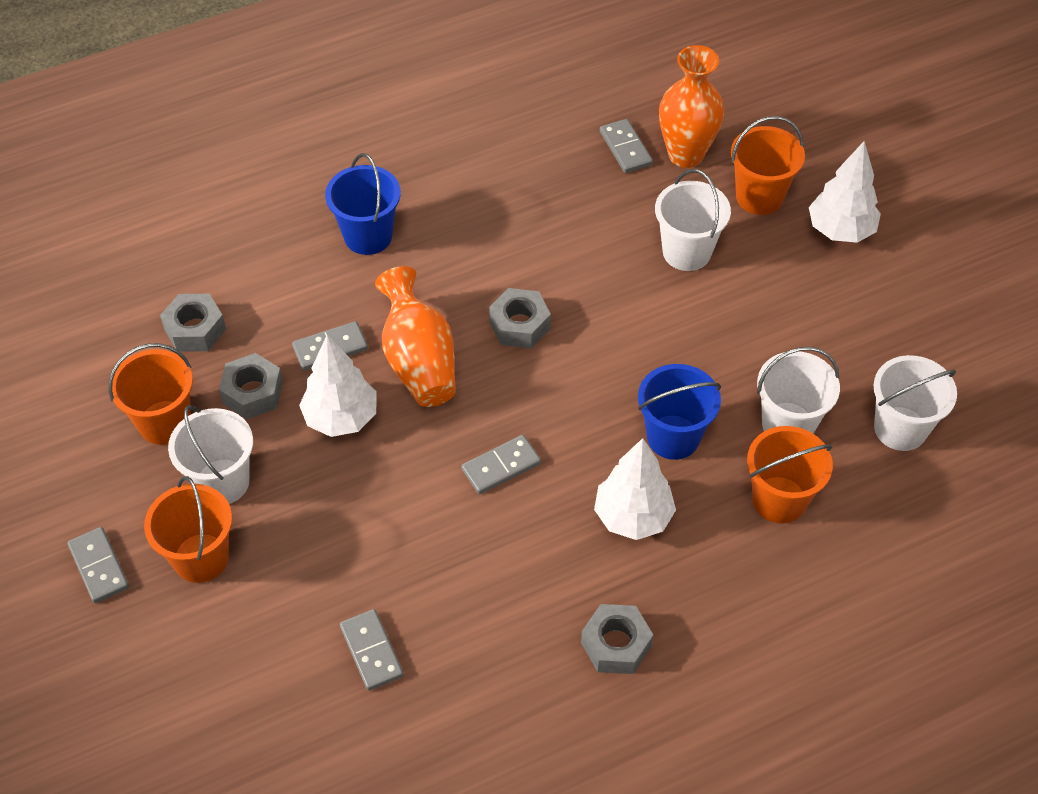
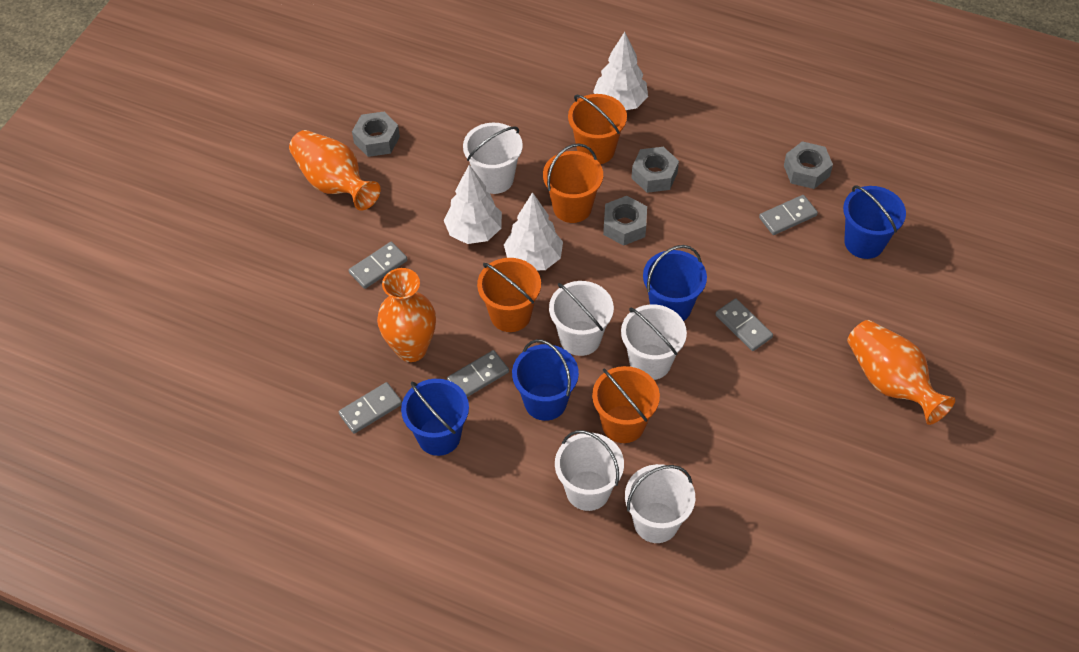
blue bucket: [325,153,401,255] [638,364,721,460] = 2 -> [401,379,469,456] [512,339,579,421] [643,245,707,321] [843,186,906,259] = 4
orange vase: [375,266,456,407] [659,45,724,168] = 2 -> [289,130,380,210] [377,268,436,362] [847,320,955,425] = 3
white bucket: [168,405,253,504] [655,169,731,271] [757,347,840,434] [874,355,957,451] = 4 -> [463,123,523,194] [549,281,614,356] [555,430,624,511] [621,304,687,380] [625,464,695,543] = 5

